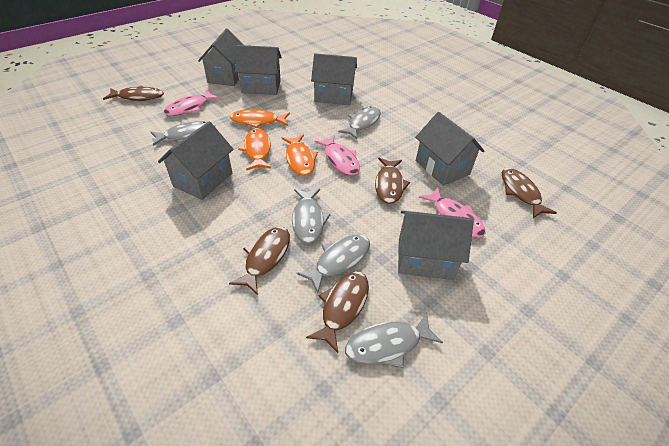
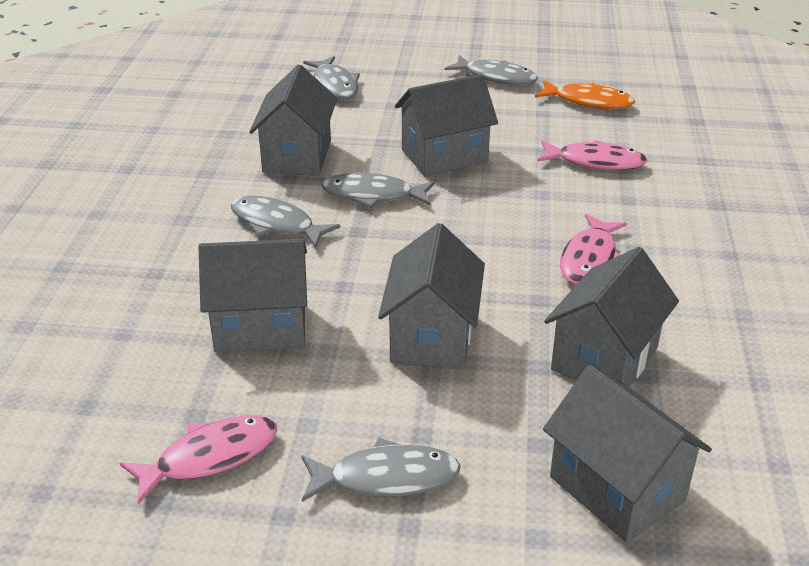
brown fish: [103,85,164,101] [229,227,290,295] [306,271,369,353] [375,158,410,204] [502,168,557,218] = 5 -> none = 0
orange fish: [230,109,290,128] [238,128,272,170] [281,135,318,176] = 3 -> [535,80,635,109] = 1

